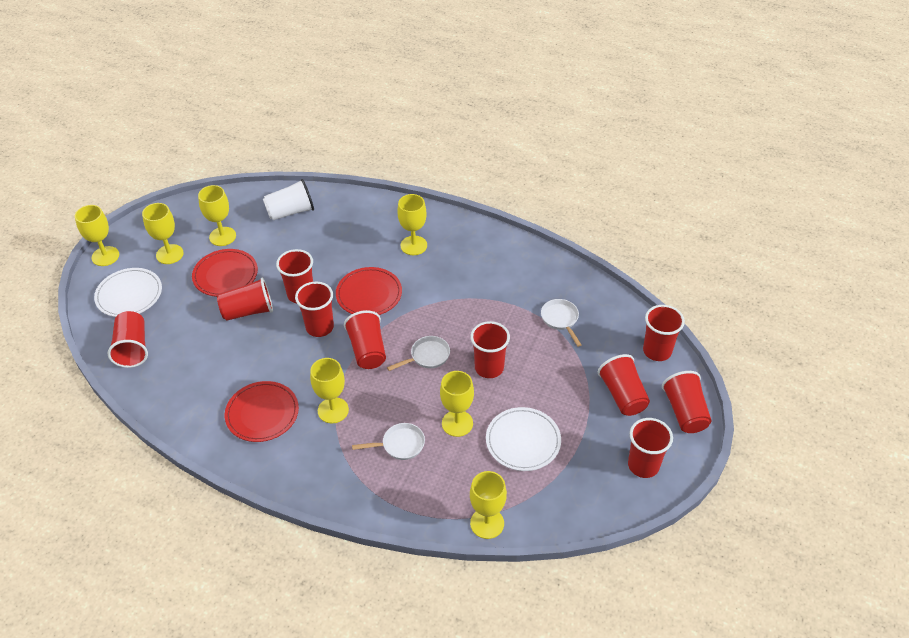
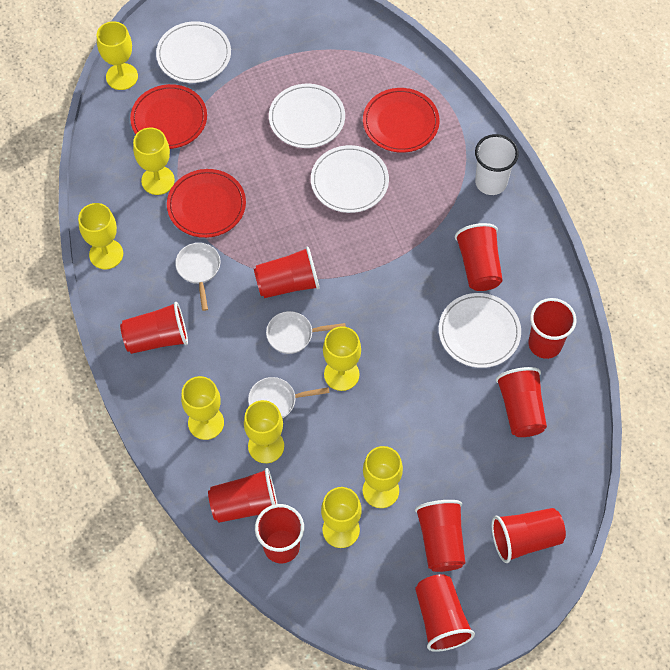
white plate: [94,268,162,317] [486,407,561,471] = 2 -> [156,21,231,83] [269,84,345,148] [311,145,389,213] [439,293,521,368] = 4
yellow goblet: [75,205,119,266] [142,203,184,264] [198,185,236,246] [310,358,349,423] [397,194,427,255] [440,371,474,437] [470,471,507,539] = 7 -> [78,203,123,269] [97,21,138,90] [133,128,175,195] [181,376,224,440] [244,400,284,463] [321,487,362,548] [323,326,361,391] [362,446,403,508] = 8

